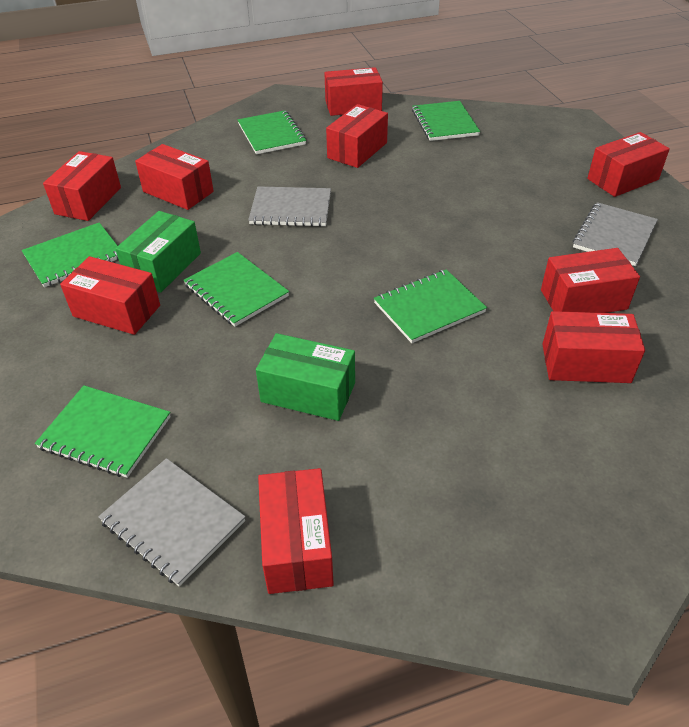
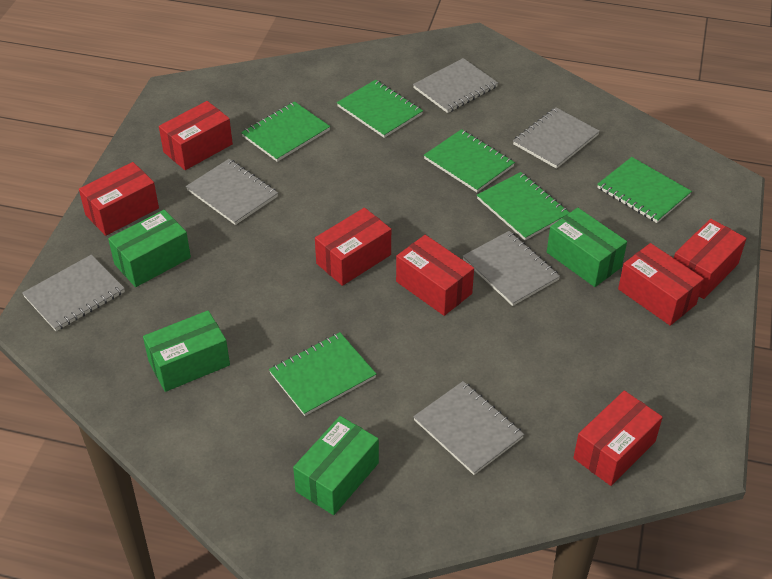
green box: [115,211,201,293] [256,333,355,421] = 2 -> [108,210,191,287] [143,310,230,392] [293,416,379,515] [547,208,627,287] = 4
grey notebook: [98,458,246,587] [248,186,331,227] [573,202,658,266] = 3 -> [22,255,125,331] [186,159,278,225] [413,58,498,113] [413,381,524,475] [463,231,560,306] [513,107,600,169] = 6
red box: [43,151,121,221] [60,256,160,335] [135,144,214,210] [258,468,334,594] [325,67,383,116] [326,104,388,168] [541,248,640,313] [542,311,645,383] [587,132,670,197] = 9 -> [79,162,159,236] [159,101,233,170] [315,208,391,286] [396,235,474,316] [573,391,663,486] [618,243,704,326] [674,219,746,299] = 7

